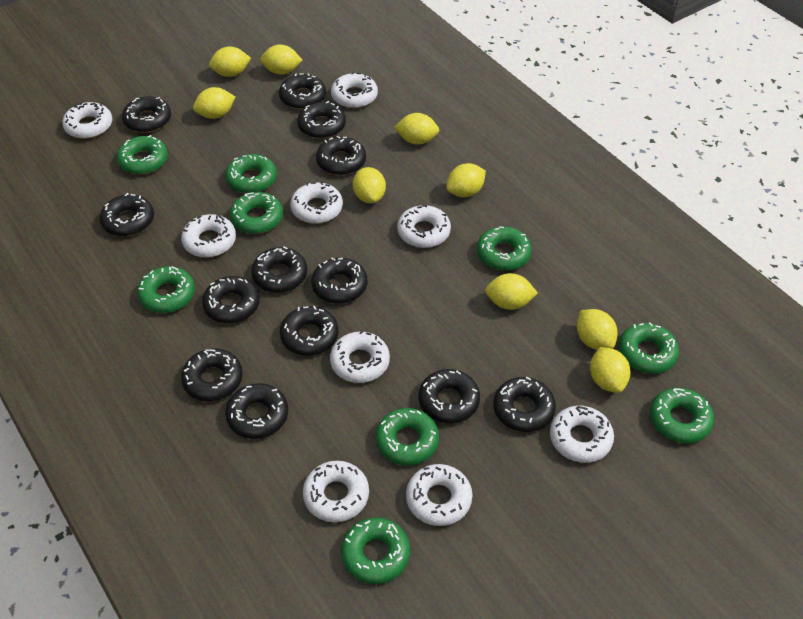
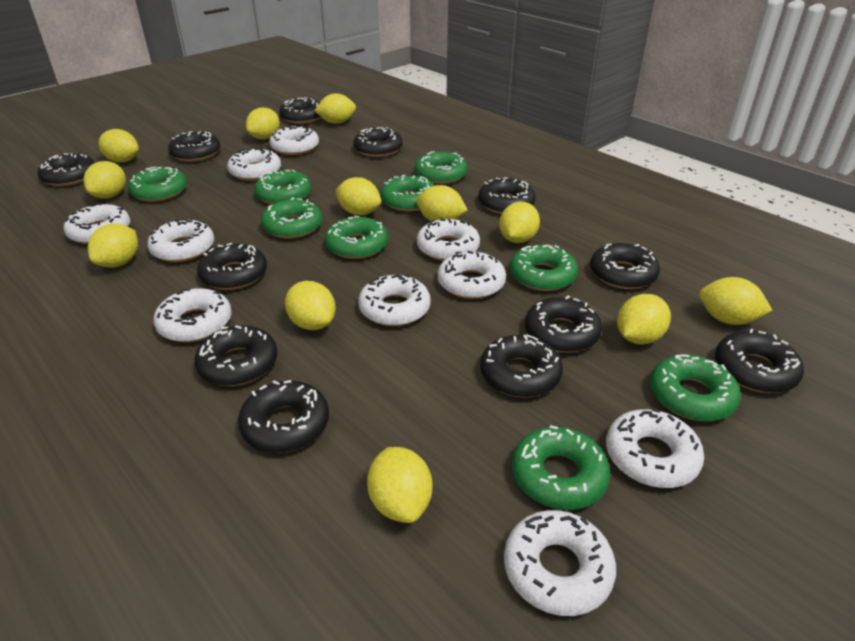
black donut: [100,193,154,236] [122,96,171,133] [181,349,243,401] [202,276,260,323] [225,383,288,439] [251,247,307,293] [279,73,326,109] [280,306,339,356] [297,101,346,139] [311,258,367,304] [316,136,366,175] [418,369,480,423] [493,377,556,432] = 13 -> [37,153,95,186] [168,131,220,162] [194,325,277,386] [197,243,267,290] [238,380,329,453] [279,97,321,124] [353,127,403,157] [478,177,536,214] [480,334,563,398] [525,296,602,353] [590,243,660,289] [715,329,804,393] = 12
white donut: [62,102,112,139] [181,214,236,258] [290,181,343,224] [303,461,369,522] [330,330,390,383] [331,72,378,108] [397,205,451,248] [406,464,473,526] [550,406,614,463] = 9 -> [63,203,130,244] [147,219,214,262] [153,288,232,342] [227,148,281,181] [269,125,319,155] [358,274,431,326] [417,219,480,261] [438,251,506,299] [504,510,616,616] [606,408,704,488] = 10
yellow lemon: [193,87,235,119] [209,47,251,77] [260,44,302,75] [353,167,386,203] [394,113,439,145] [446,163,486,197] [485,273,538,310] [577,309,617,350] [590,347,630,393] = 9 -> [83,161,126,199] [88,224,138,268] [98,129,139,162] [246,107,280,140] [285,281,336,330] [315,93,356,124] [336,177,381,215] [367,447,432,523] [416,185,468,221] [499,202,540,243] [617,294,671,344] [699,277,772,325] = 12

